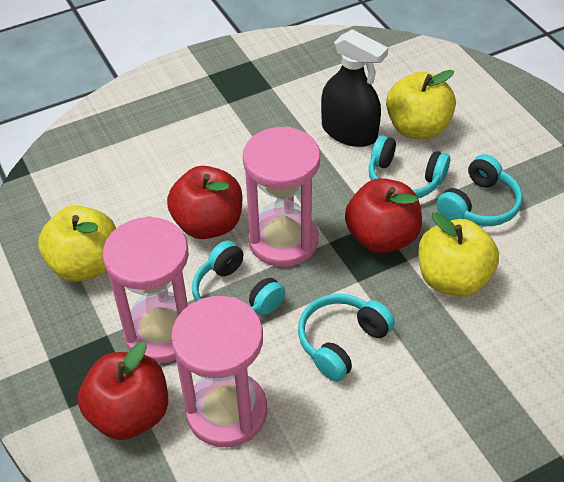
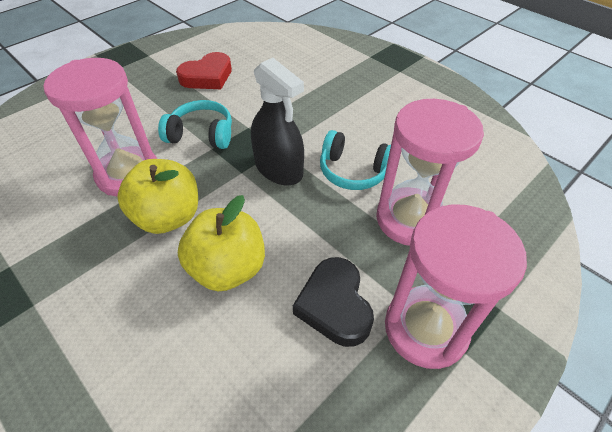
black heart: none = 0 -> [293,257,374,347] = 1
red apple: [78,342,168,440] [167,166,242,239] [345,178,422,253] = 3 -> none = 0
red heart: none = 0 -> [176,52,232,89] = 1
turquoise headphones: [192,241,285,315] [298,294,395,382] [369,135,450,199] [437,154,523,226] = 4 -> [158,100,232,149] [320,130,391,190] = 2
yellow apple: [38,205,116,282] [386,70,456,139] [418,212,499,297] = 3 -> [117,159,198,234] [178,195,265,291] = 2

